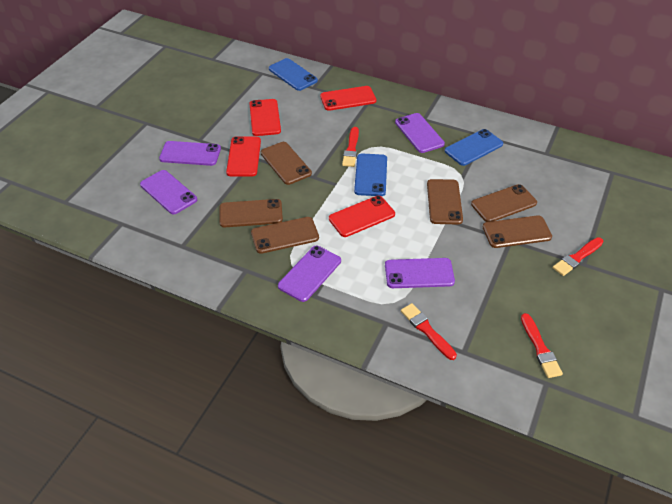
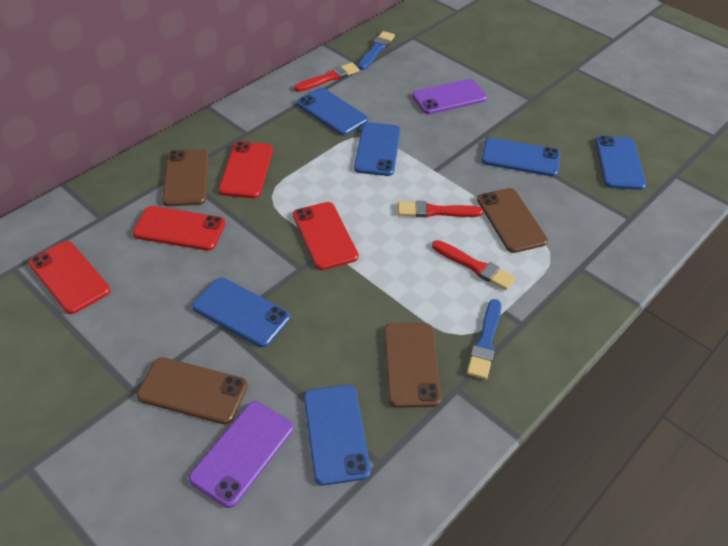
blue brush: none = 0 -> [358,31,395,70] [467,299,501,380] = 2
blue phone: [269,58,318,91] [354,154,387,196] [445,129,503,166] = 3 -> [192,278,290,347] [297,88,368,135] [304,385,371,486] [354,122,400,176] [482,138,561,177] [595,136,646,190] = 6
brown phone: [219,199,283,227] [251,217,319,254] [261,142,312,185] [427,179,463,224] [471,184,537,222] [483,215,552,248] = 6 -> [137,357,248,424] [162,149,208,206] [384,323,442,408] [477,188,548,253] = 4
purple phone: [140,170,197,214] [159,141,221,166] [278,246,341,302] [385,258,455,288] [395,113,445,153] = 5 -> [189,401,293,508] [412,79,487,114] = 2
red brush: [342,127,359,167] [401,303,457,360] [521,313,563,378] [553,237,604,276] = 4 -> [294,62,360,92] [398,201,483,217] [432,240,516,290] = 3

